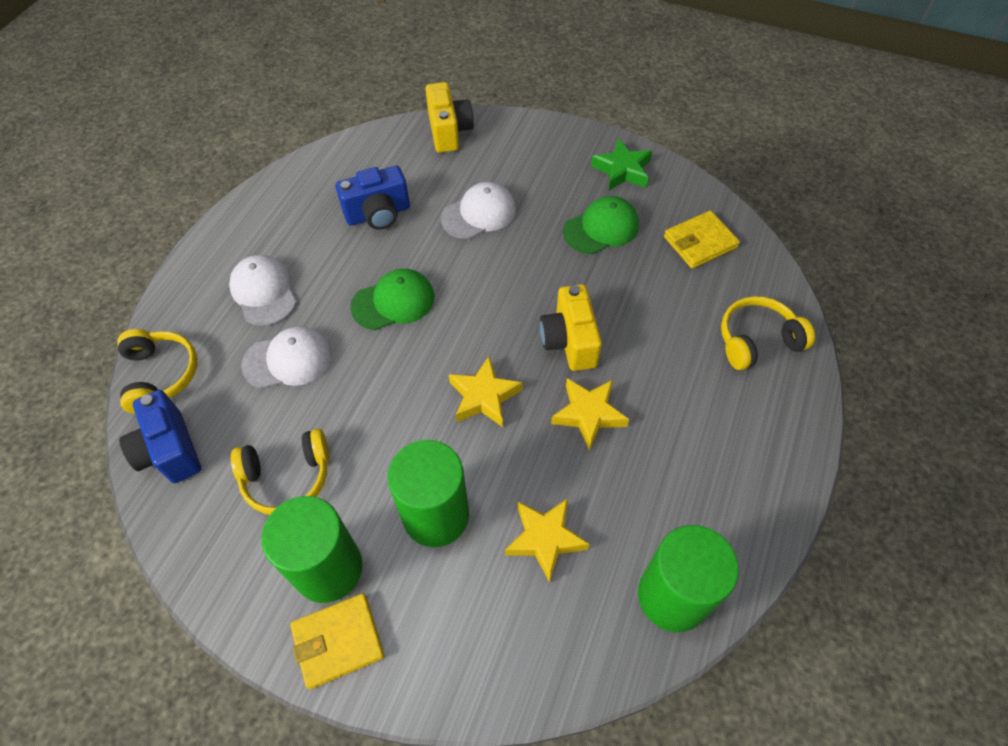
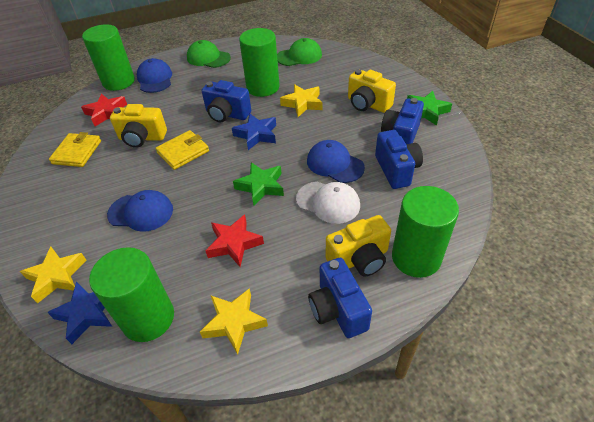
blue camera: [119,390,201,483] [336,166,410,229] = 2 -> [202,80,251,122] [308,258,372,338] [375,130,423,189] [381,98,424,144] = 4
blue cap: none = 0 -> [107,190,173,232] [137,58,172,93] [307,140,365,183] = 3
blue star: none = 0 -> [47,281,113,344] [232,114,276,150] = 2
green cylinder: [261,496,363,603] [388,440,469,547] [638,525,739,632] = 3 -> [82,24,135,91] [89,247,174,342] [239,28,280,97] [392,186,459,278] = 4
green star: [591,138,652,190] = 1 -> [233,162,284,206] [407,91,452,126] = 2
red star: none = 0 -> [81,94,127,126] [206,215,264,267] = 2
white cap: [229,255,296,326] [241,326,332,389] [441,182,516,239] = 3 -> [296,182,360,224] = 1
yellow camera: [425,82,474,153] [540,284,602,371] = 2 -> [110,104,167,148] [326,215,391,276] [348,69,396,113] = 3
yellow headphones: [117,329,198,414] [231,429,329,515] [721,296,815,370] = 3 -> none = 0

